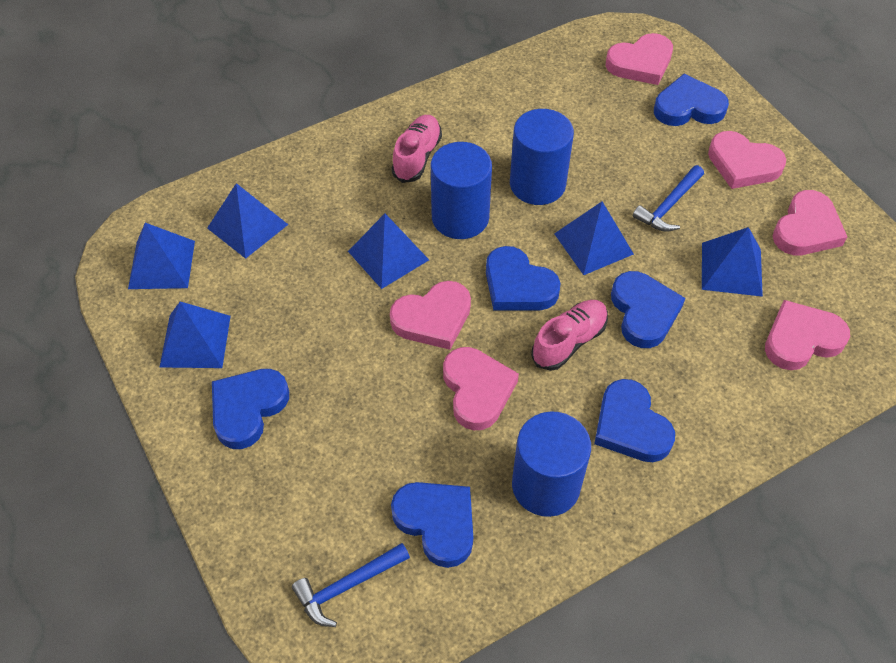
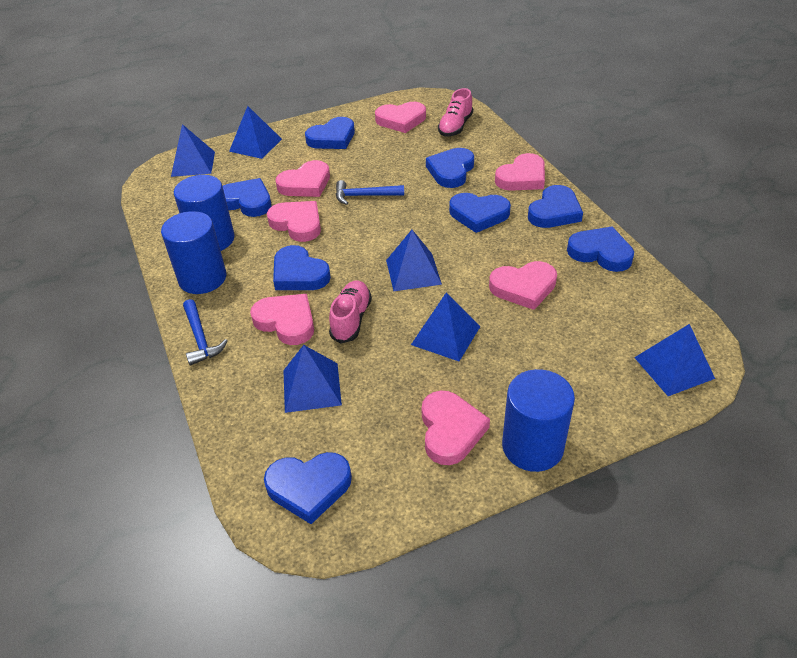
blue heart: [212,369,289,449] [391,482,473,568] [486,246,561,311] [594,379,675,462] [611,271,685,348] [654,74,729,126] = 6 -> [223,178,271,217] [264,452,352,524] [273,245,331,290] [305,117,355,149] [426,148,474,188] [449,193,511,233] [528,185,583,228] [567,227,634,272] = 8
pink heart: [390,281,471,350] [443,347,519,430] [605,33,673,85] [708,131,786,189] [765,300,850,370] [773,190,847,255] = 6 -> [250,294,314,345] [267,201,321,242] [276,160,330,197] [375,102,426,133] [421,391,490,465] [489,261,557,310] [495,153,545,191] = 7

